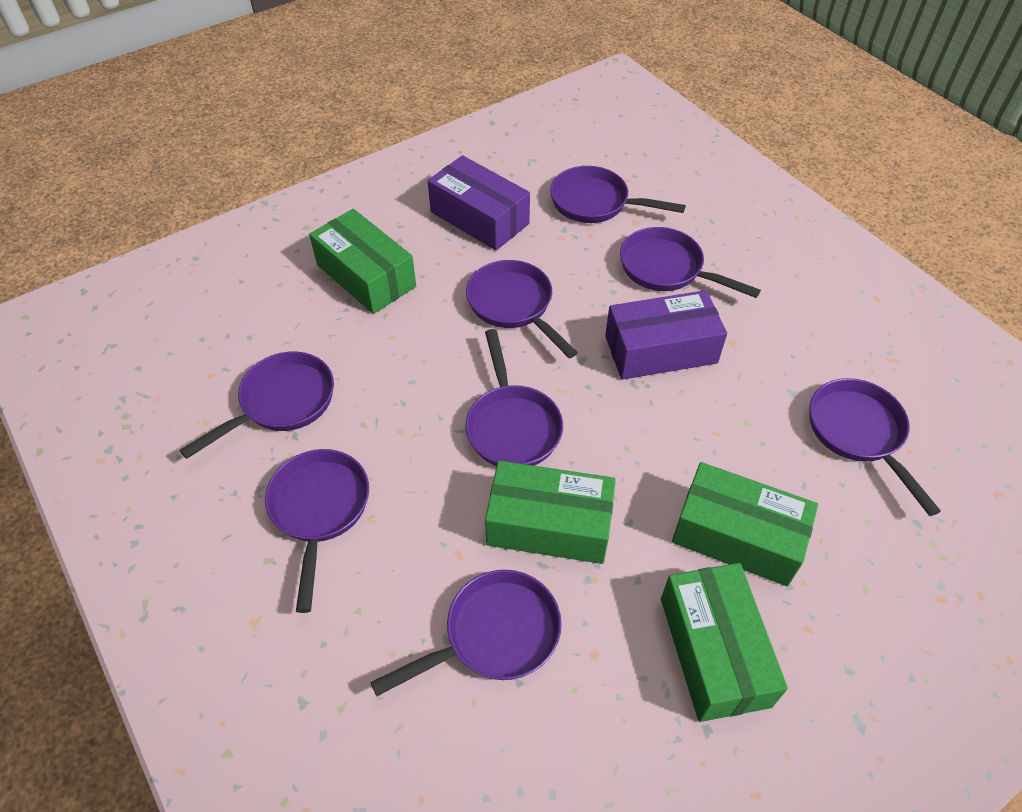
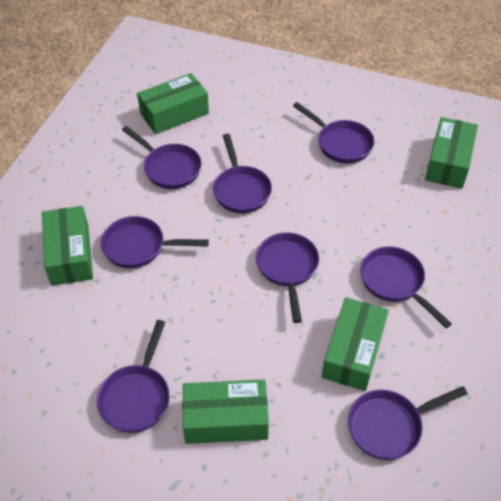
green box: [309,209,416,314] [485,461,616,564] [661,563,788,722] [672,462,818,586] = 4 -> [42,206,93,286] [137,73,209,134] [182,379,269,444] [322,297,389,391] [425,117,478,189] = 5
purple box: [428,155,530,251] [605,290,727,380] = 2 -> none = 0

